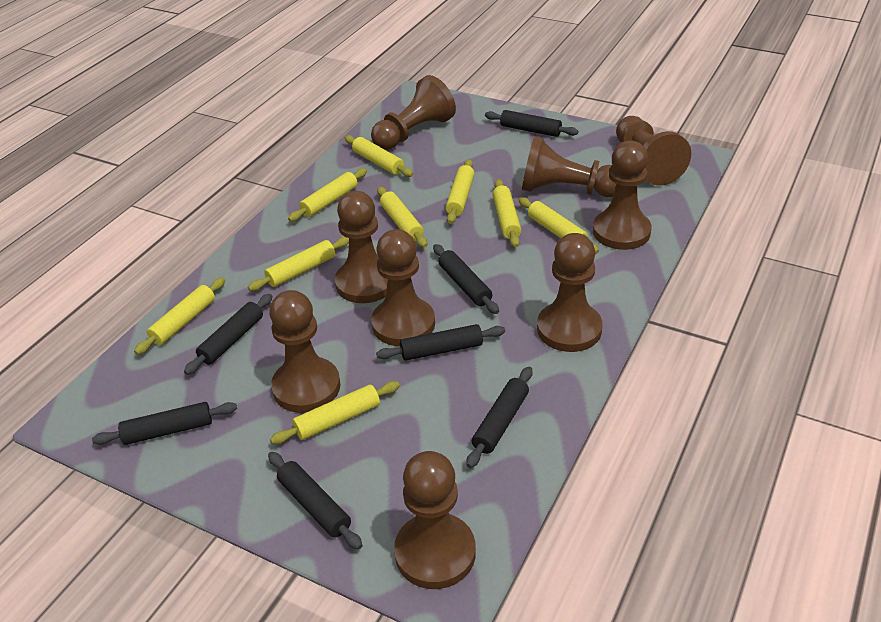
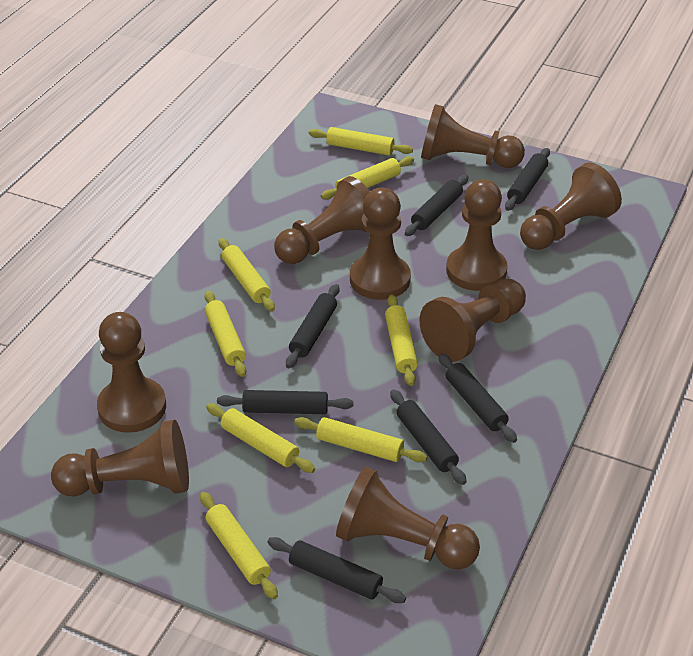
yellow rolling pin: [134,277,225,355] [248,237,349,291] [270,381,400,444] [288,168,367,222] [344,135,413,177] [377,187,427,248] [446,159,474,224] [492,179,521,248] [518,197,599,254] = 9 -> [200,492,278,599] [205,291,246,377] [206,404,315,473] [218,238,275,311] [294,417,428,463] [309,127,413,156] [321,157,414,200] [385,295,418,386] = 8

